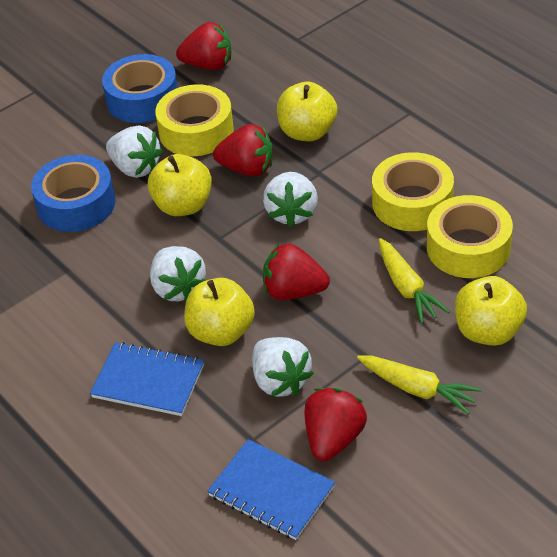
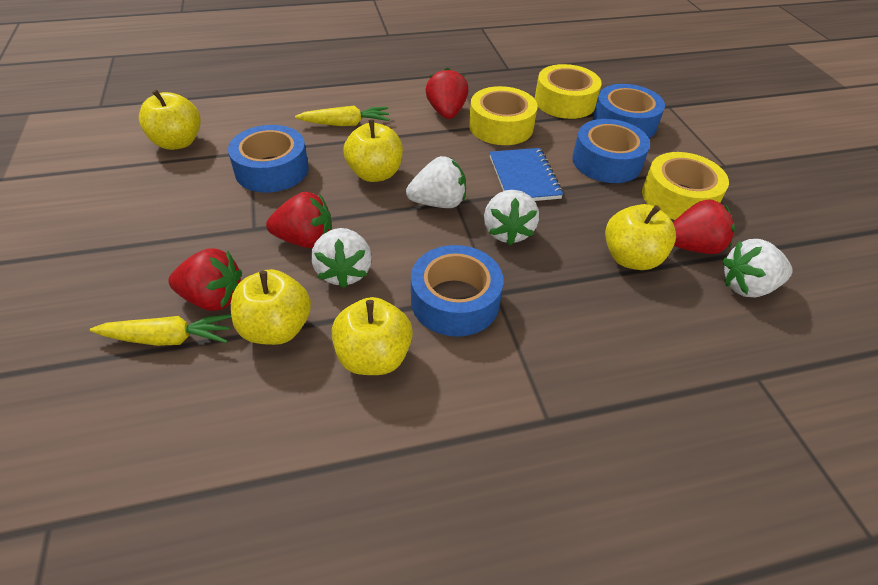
blue notebook: [90,342,204,416] [207,439,335,540] = 2 -> [490,148,563,201] = 1
blue tape: [31,155,115,232] [102,54,178,123] = 2 -> [228,125,309,193] [411,245,503,337] [572,119,650,183] [593,84,665,138] = 4
yellow apple: [148,154,212,216] [184,278,255,346] [277,82,337,141] [455,276,527,346] = 4 -> [139,89,201,150] [231,269,311,345] [332,297,413,375] [344,119,403,182] [605,204,676,270] = 5

